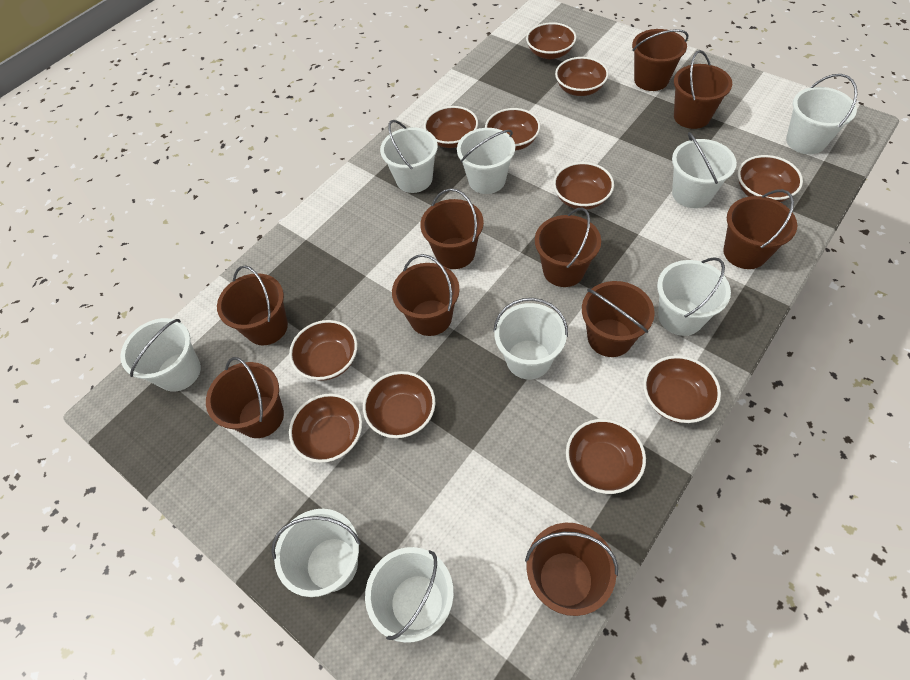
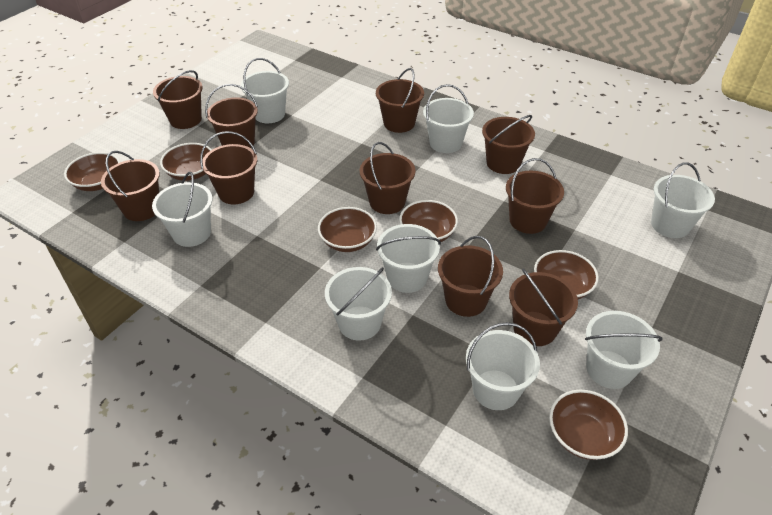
brown bowl: [289,320,358,381] [289,393,362,463] [363,371,435,438] [424,106,478,148] [485,108,540,151] [526,22,576,59] [553,162,614,210] [555,57,609,96] [566,419,646,494] [643,355,721,423] [738,155,803,202] = 11 -> [64,152,120,191] [160,143,212,181] [318,207,377,252] [399,200,458,242] [534,250,599,299] [549,390,628,460] = 6
white bucket: [120,318,201,392] [271,509,361,597] [365,547,454,643] [380,120,438,193] [457,128,515,194] [493,298,568,379] [657,257,731,336] [672,132,737,208] [786,74,858,154] = 9 -> [152,172,213,247] [241,58,289,123] [325,267,392,341] [376,224,441,293] [423,84,474,153] [466,322,540,410] [585,311,663,389] [651,162,715,238] = 8

